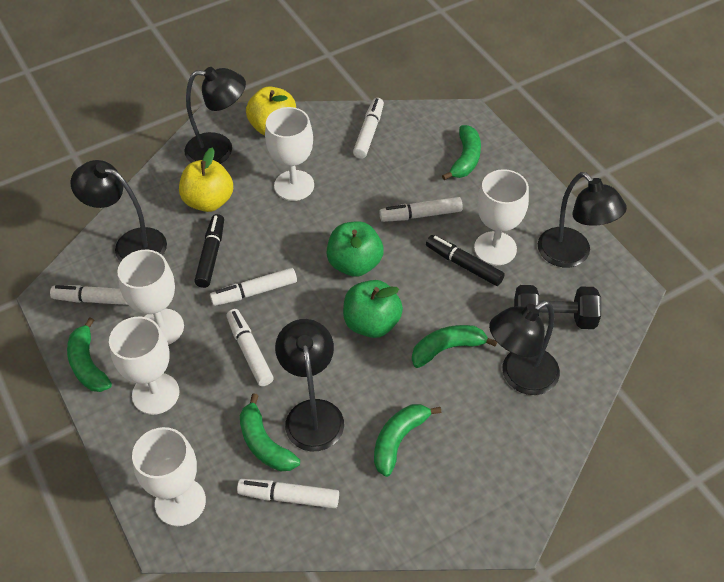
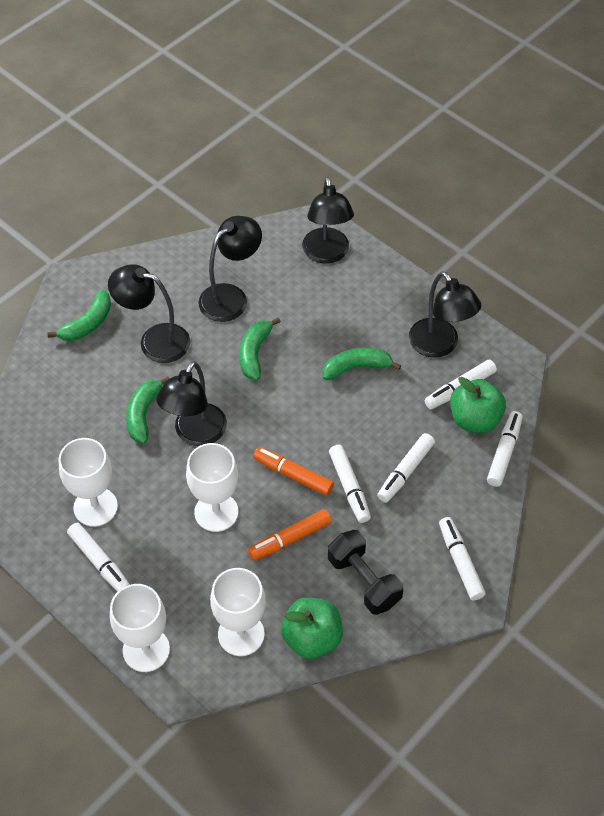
black marker: [194,214,224,288] [426,235,505,286] = 2 -> none = 0
green banana: [67,317,112,392] [240,393,300,471] [374,404,441,477] [412,325,497,368] [442,125,481,180] = 5 -> [47,289,111,341] [126,376,170,443] [239,317,281,380] [323,347,401,380] = 4
orange marker: none = 0 -> [248,509,332,560] [253,447,334,495] = 2
white goblet: [109,316,179,415] [117,250,184,345] [132,427,206,526] [265,107,314,201] [474,169,529,265] = 5 -> [59,438,118,527] [110,584,170,672] [186,443,238,532] [210,568,266,656] = 4
yellow apple: [179,148,233,212] [246,86,296,135] = 2 -> none = 0

